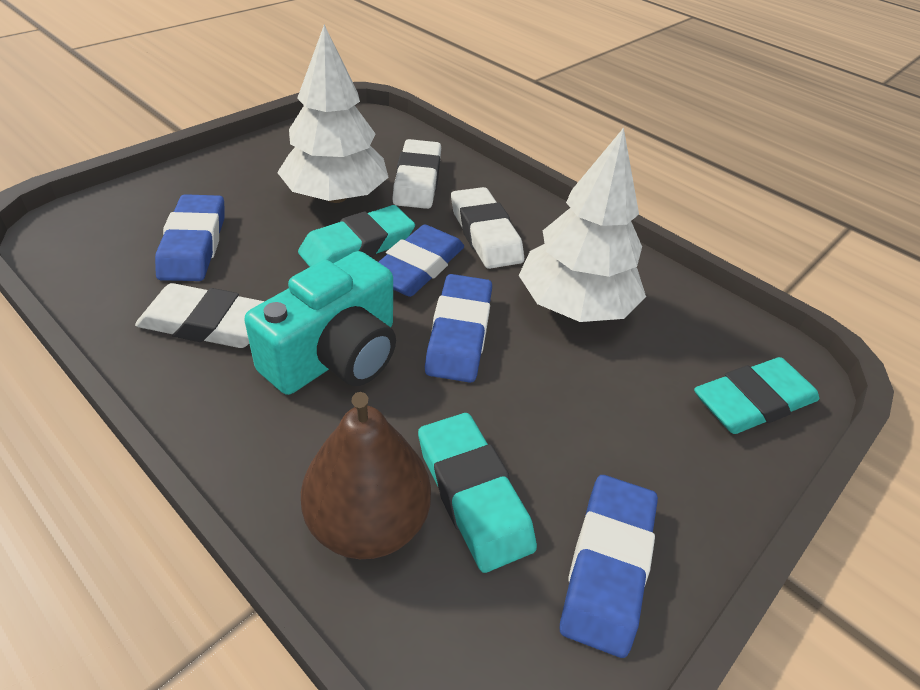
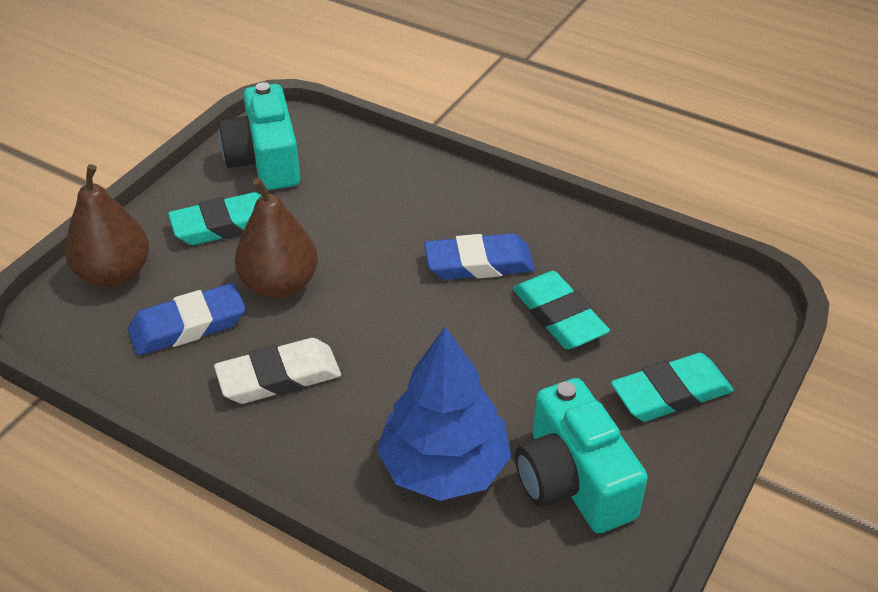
blue eraser: [155,194,225,281] [379,225,464,297] [425,274,492,383] [560,475,658,658] = 4 -> [128,283,245,356] [424,233,535,280] = 2
blue tree: none = 0 -> [377,327,511,501] = 1
brown pear: [301,392,431,559] = 1 -> [65,164,149,288] [235,177,318,299] = 2
turquoise camera: [244,251,396,395] = 1 -> [218,82,301,190] [515,378,648,533] = 2
white eraser: [135,283,265,348] [392,139,441,209] [451,187,524,269] = 3 -> [214,338,341,404] = 1
white tree: [277,25,389,203] [518,128,646,322] = 2 -> none = 0

